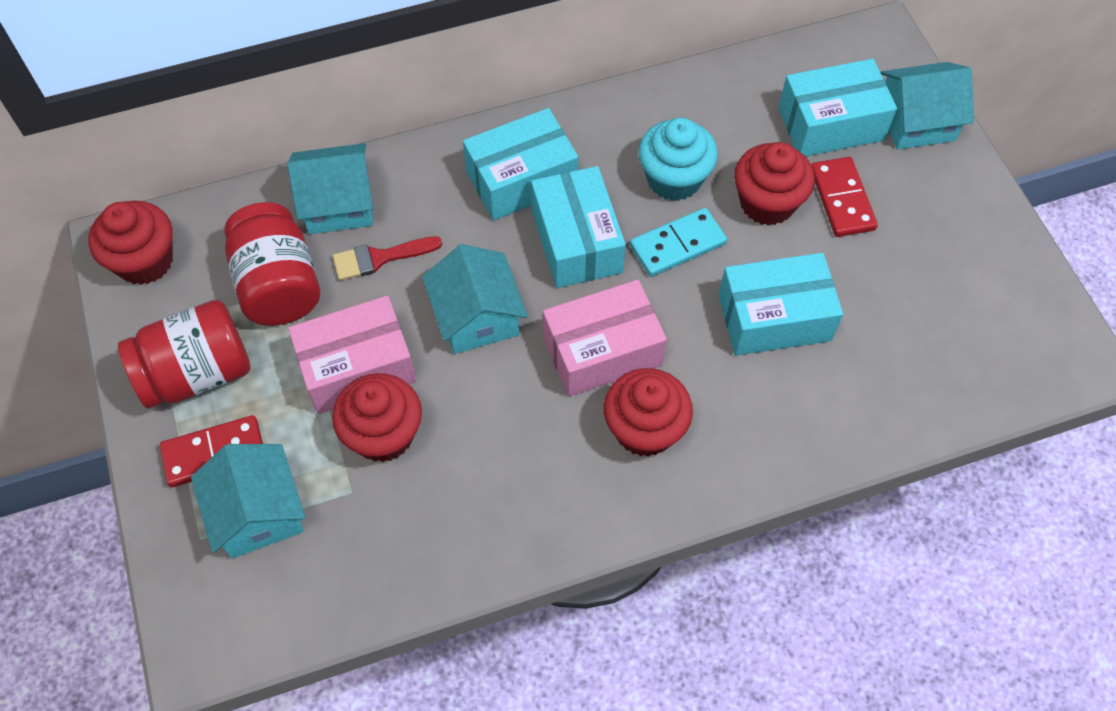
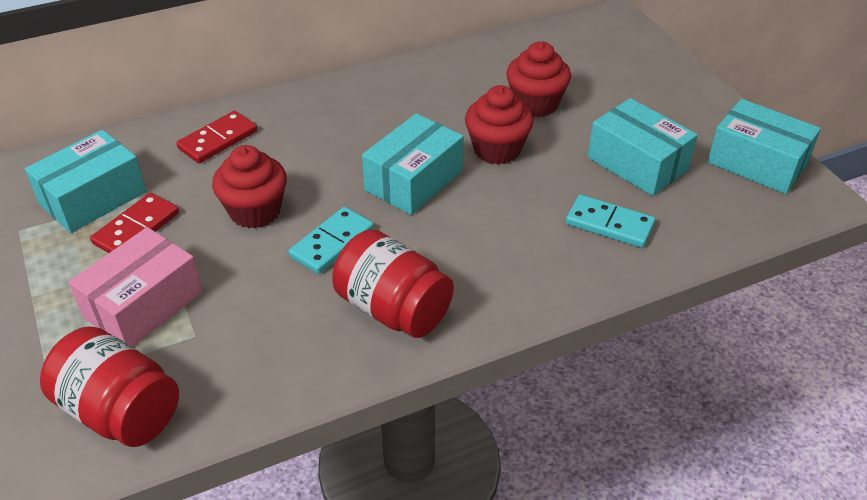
pink box: [288,296,416,414] [543,280,667,397] = 2 -> [68,227,203,347] = 1
red brush: [333,236,442,281] = 1 -> none = 0
red cupcake: [88,201,173,285] [332,373,422,462] [604,368,693,457] [734,142,815,226] = 4 -> [212,145,287,228] [465,85,534,165] [506,41,571,117] = 3
turquoise cupcake: [638,118,718,201] = 1 -> none = 0
turquoise domino: [630,208,727,277] = 1 -> [289,207,374,274] [566,194,656,248] = 2
turquoise house: [191,444,305,559] [287,143,373,234] [422,244,528,354] [880,62,974,150] = 4 -> none = 0

